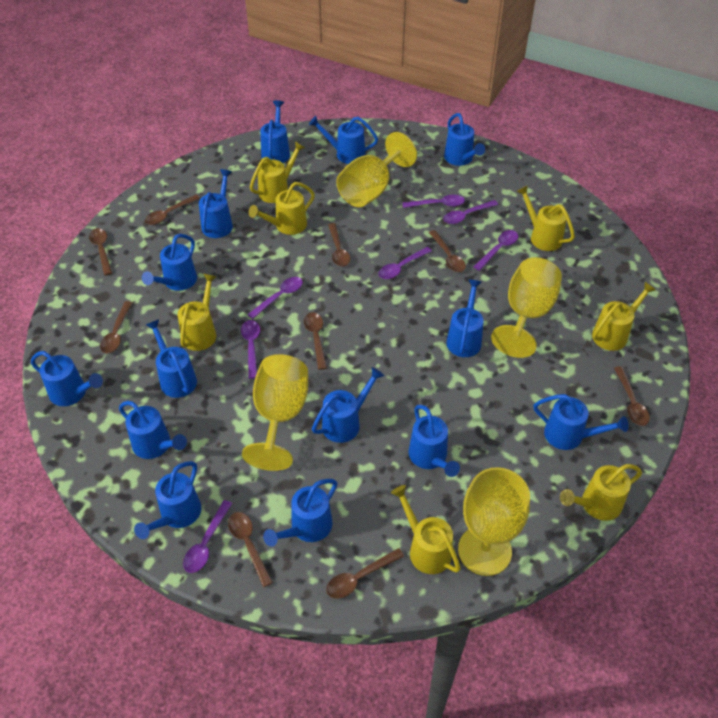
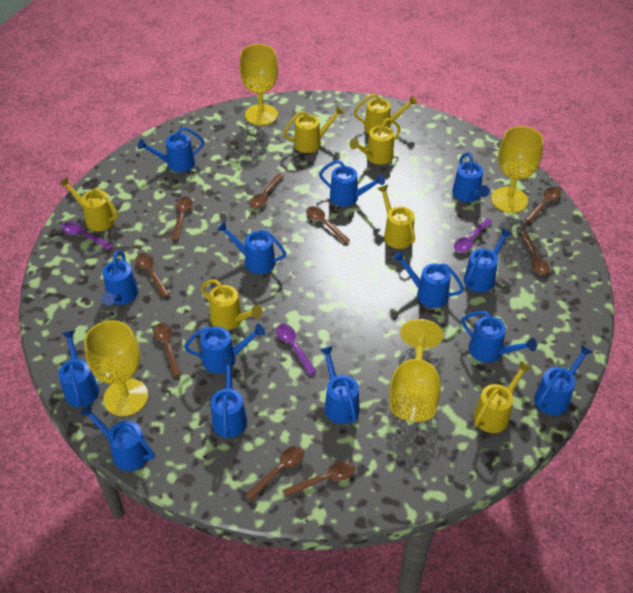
purple spoon: [183,500,232,573] [241,320,260,379] [247,277,303,319] [378,247,432,279] [402,195,465,208] [443,200,498,224] [474,230,518,271] = 7 -> [62,222,113,250] [276,324,317,375] [454,218,493,252] = 3

